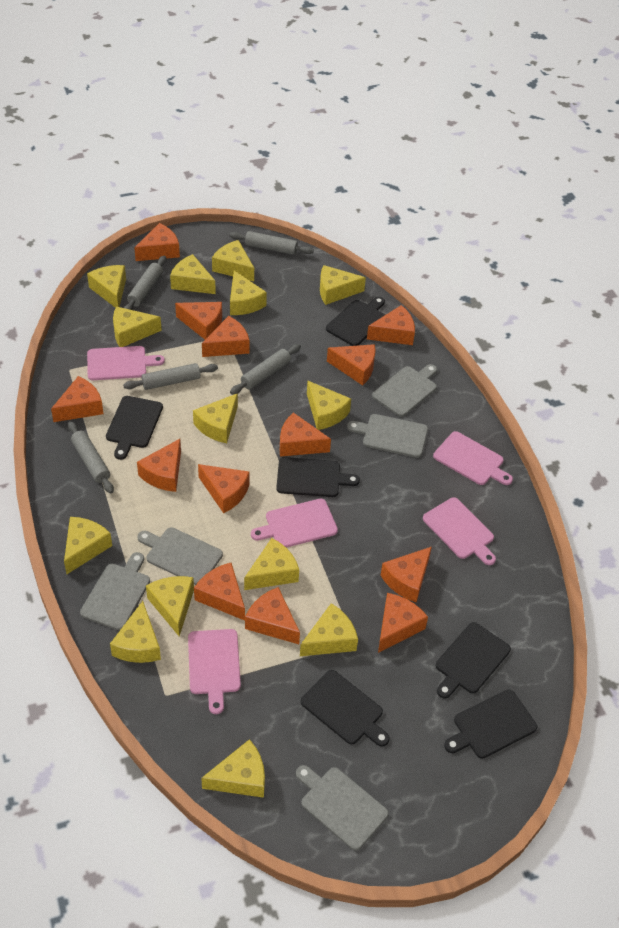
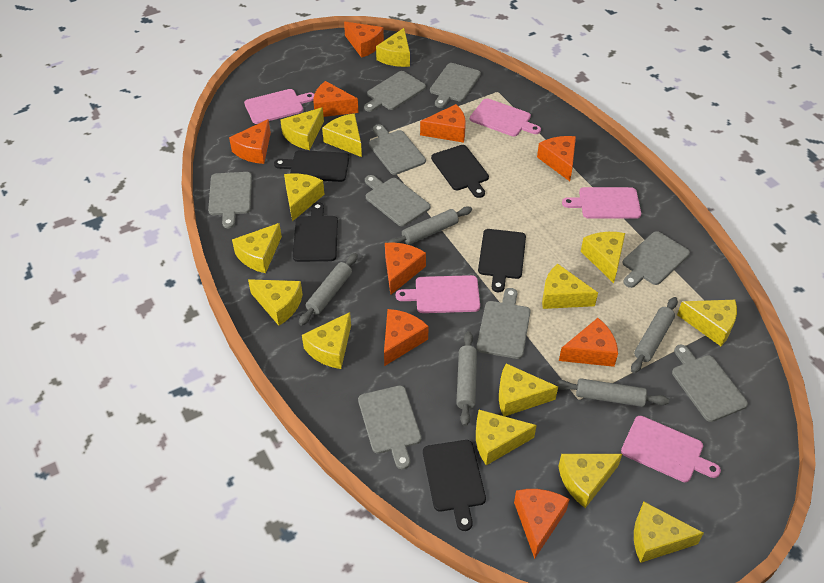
black cutting board: [106,396,163,460] [276,457,360,497] [301,670,390,747] [326,297,385,346] [436,622,511,699] [444,689,537,759] = 6 -> [274,150,349,182] [293,202,338,262] [423,440,486,531] [431,145,489,198] [478,229,526,292] = 5
grey cutting board: [80,552,150,630] [137,527,223,585] [296,765,389,851] [347,414,428,458] [372,364,437,417] = 5 -> [208,172,252,228] [358,385,421,469] [364,71,426,112] [365,175,430,226] [369,124,426,175] [430,63,481,108] [476,288,531,359] [623,231,690,288] [672,345,748,422] = 9
orange cheese: [51,376,104,422] [134,223,180,261] [137,439,181,492] [175,302,222,339] [194,563,245,620] [198,464,250,513] [202,316,249,357] [245,587,300,644] [280,413,331,457] [327,344,376,386] [367,305,415,345] [378,593,428,653] [381,547,432,602] = 13 -> [229,119,271,164] [313,81,359,117] [344,22,384,58] [384,309,429,366] [385,243,426,295] [420,104,466,143] [514,489,570,559] [537,136,576,181] [559,318,618,367] = 9

